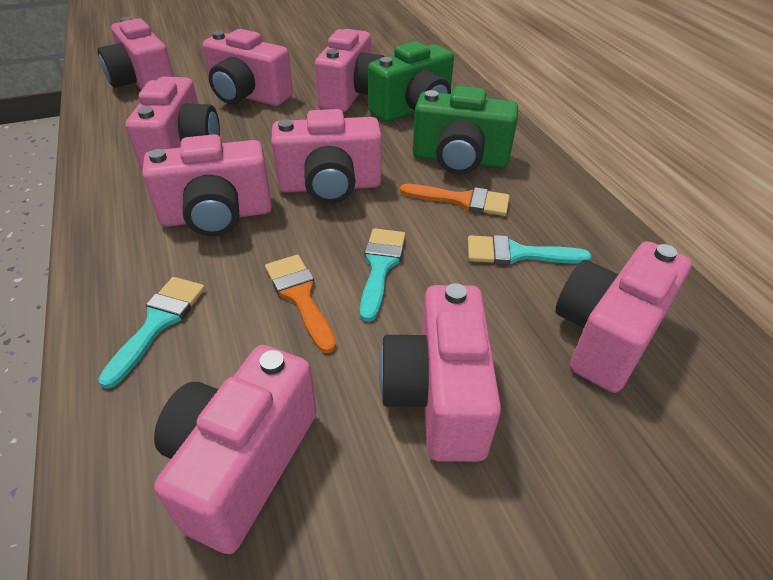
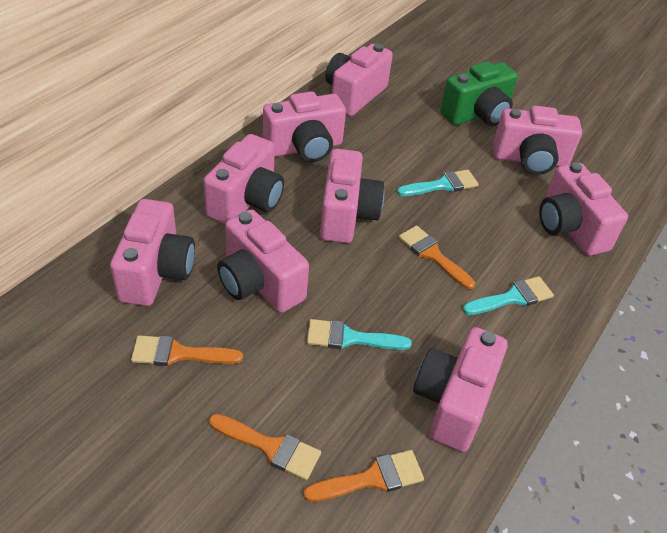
green camera: [368,41,454,122] [413,86,518,174] = 2 -> [440,61,518,126] = 1
orange brush: [265,255,336,353] [400,184,510,216] = 2 -> [131,335,243,366] [209,414,321,480] [303,450,424,502] [398,225,475,289] = 4

